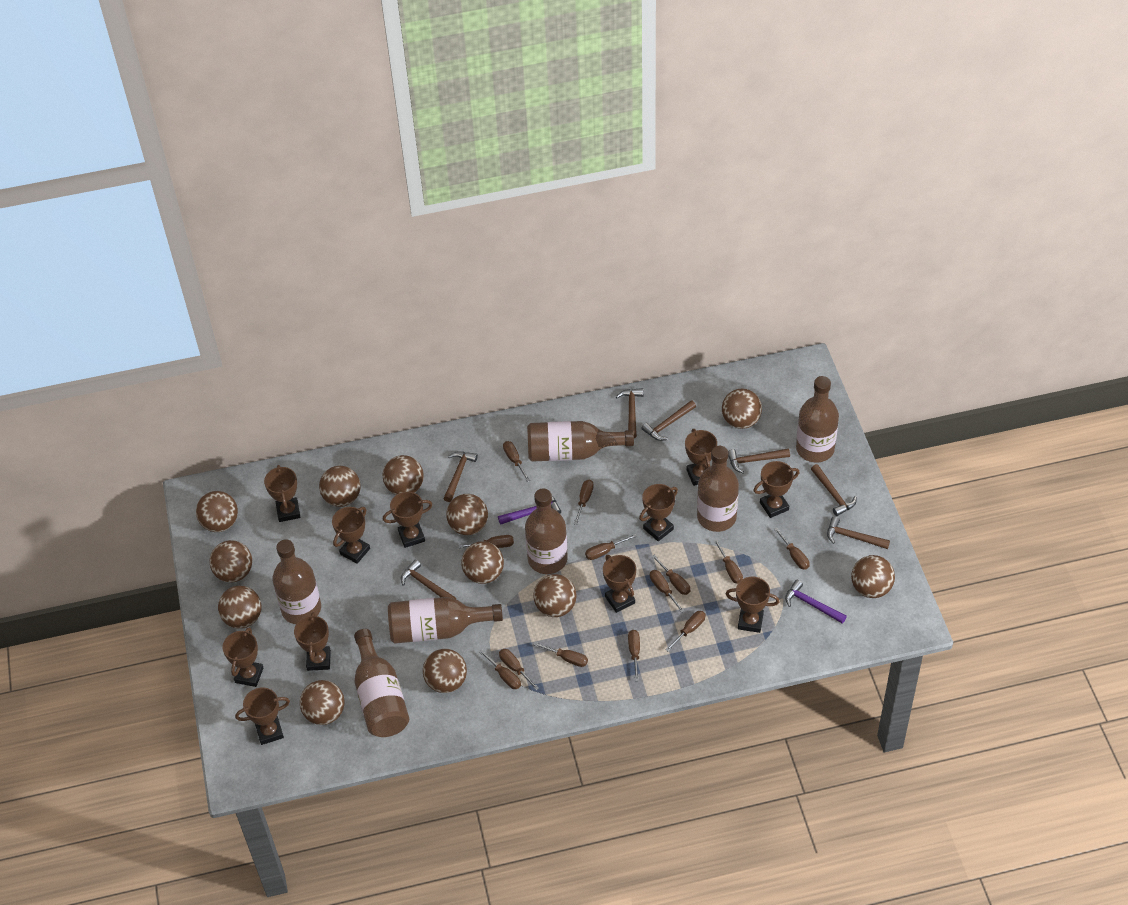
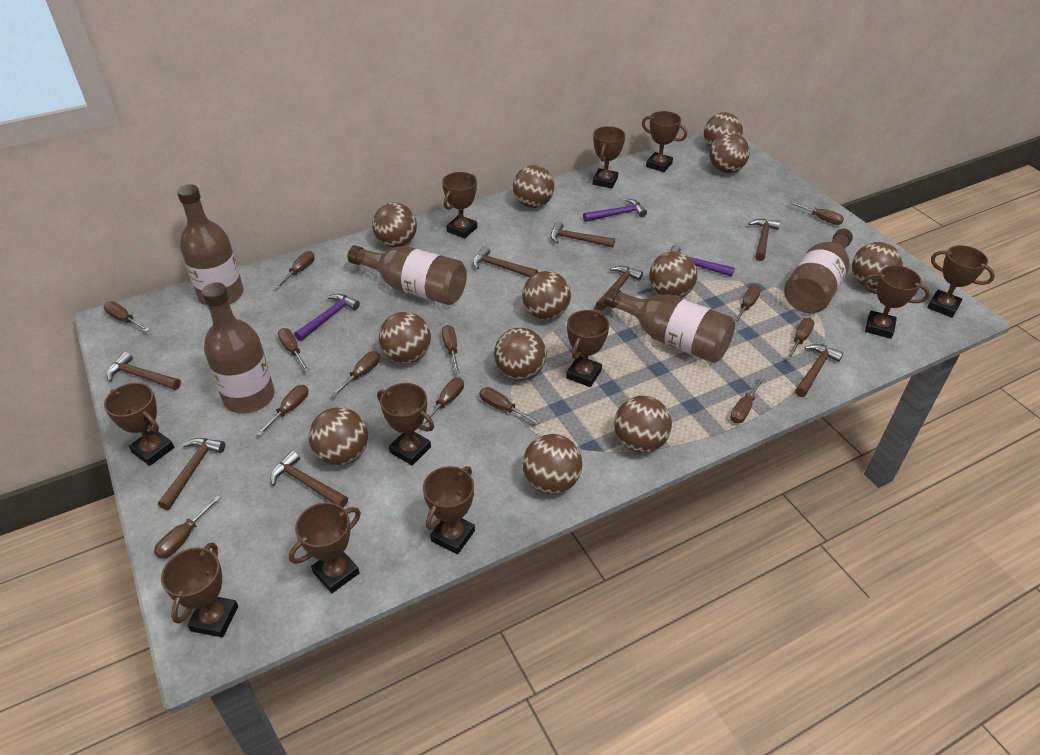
brown bottle: [272,539,321,624] [354,629,409,737] [388,597,503,644] [525,488,568,574] [527,421,634,462] [697,446,739,532] [796,376,839,462] = 7 -> [177,184,244,306] [202,283,275,414] [347,245,467,305] [604,287,735,363] [784,229,853,313] = 5
brown hammer: [401,560,456,599] [443,451,478,502] [616,388,643,438] [642,400,696,441] [728,448,790,473] [811,464,857,516] [827,517,890,549] = 7 -> [107,352,181,390] [158,438,225,510] [270,451,348,508] [473,246,538,277] [550,221,615,247] [595,266,643,311] [749,219,780,261] [795,344,843,397] = 8
purple hammer: [498,496,561,525] [785,580,847,624] = 2 -> [294,294,360,341] [583,199,647,222] [670,245,734,277] = 3

